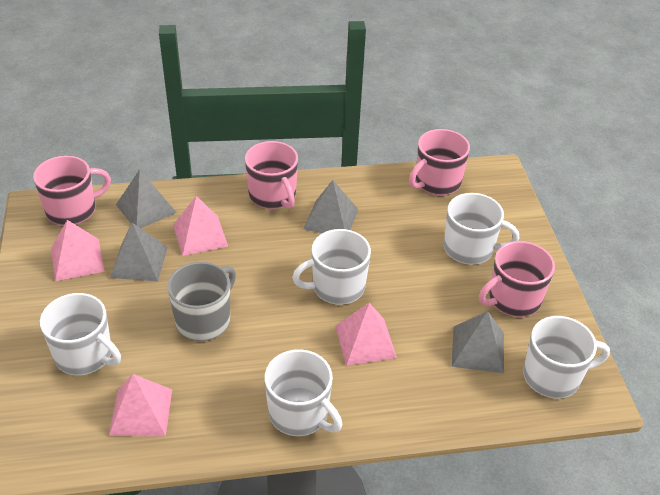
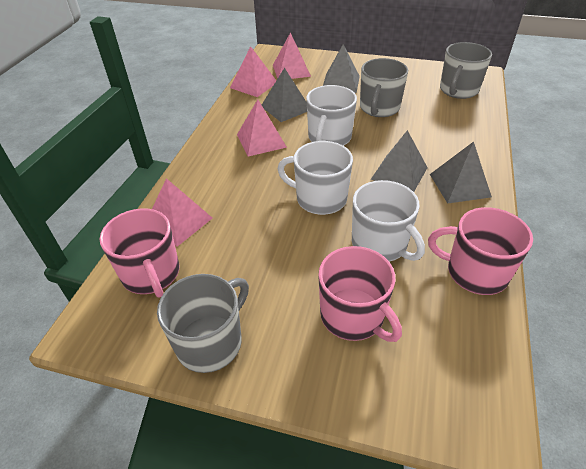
grey mug: [167,262,236,341] = 1 -> [157,274,249,373] [360,58,408,117] [440,42,492,99] = 3
pink mug: [33,156,111,225] [245,141,298,209] [409,129,470,195] [479,241,555,317] = 4 -> [100,208,179,298] [318,246,402,342] [428,207,533,295] = 3
white mug: [40,293,121,375] [265,349,342,436] [292,229,371,305] [444,193,519,265] [523,316,610,398] = 5 -> [278,141,353,215] [306,85,357,146] [352,180,425,262] = 3

